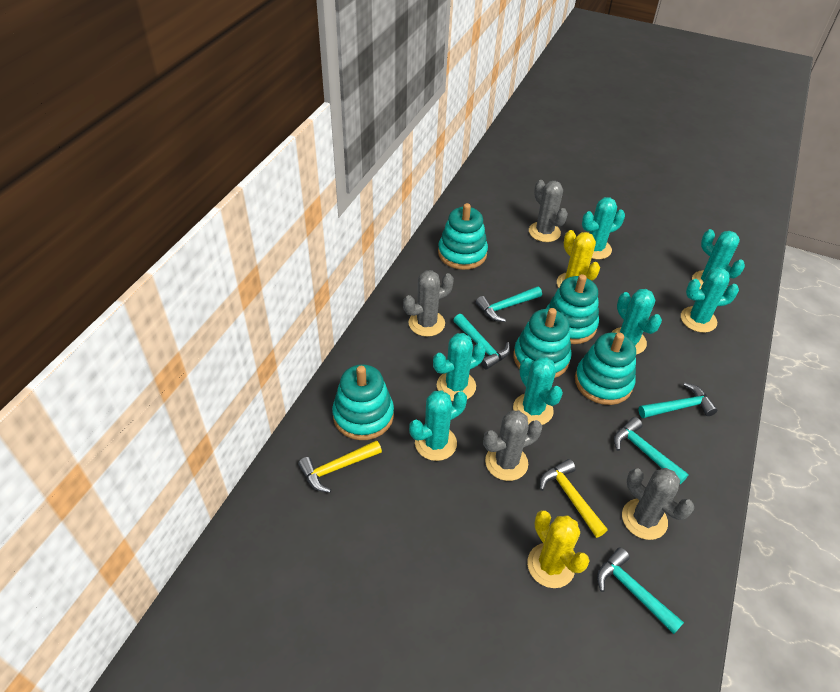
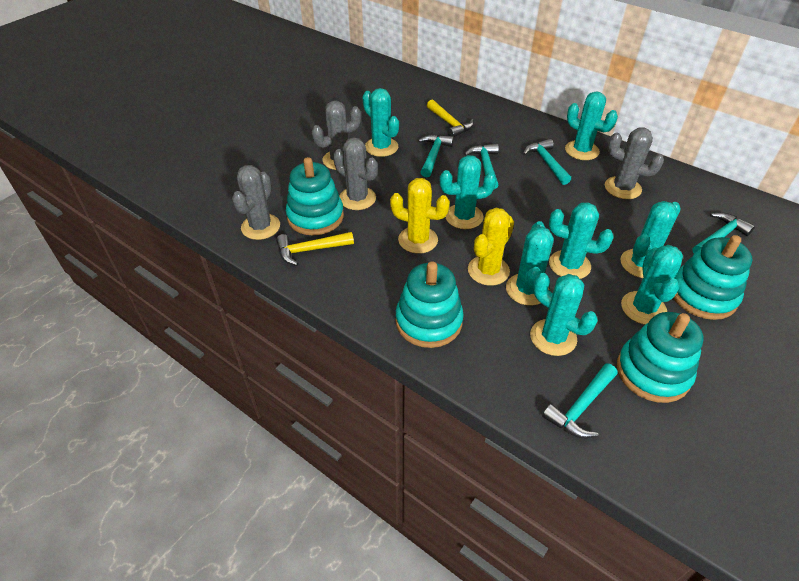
turquoise cactus: [409,390,467,461] [433,333,486,401] [513,357,563,425] [582,197,625,259] [611,289,662,354] [681,267,739,333] [692,229,745,289] = 7 -> [362,88,399,157] [440,155,496,229] [506,221,554,306] [530,273,598,356] [549,202,614,279] [565,91,618,160] [620,201,681,278] [621,245,683,325] = 8
turquoise stacking toy: [332,364,394,440] [438,203,488,270] [513,308,572,378] [546,274,599,344] [575,333,636,405] = 5 -> [286,157,344,236] [396,262,464,348] [617,312,703,403] [674,235,752,320] = 4

